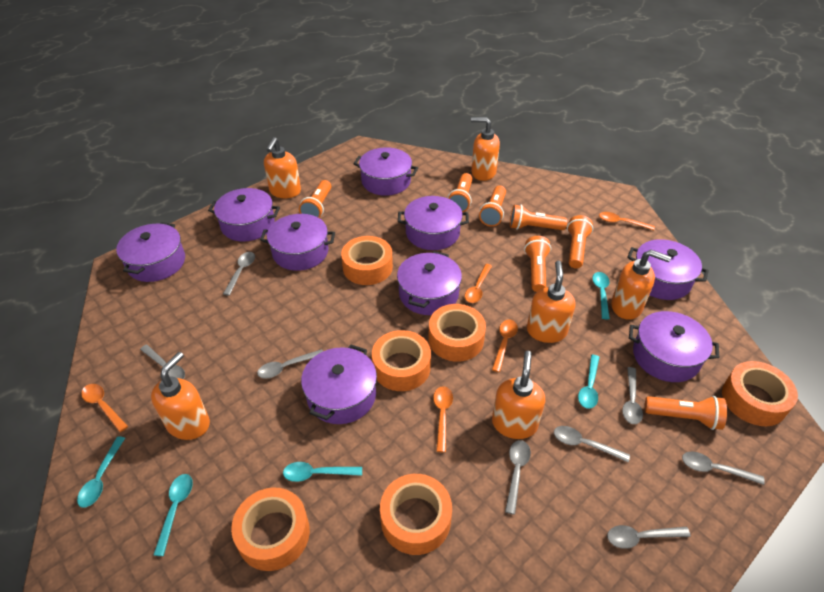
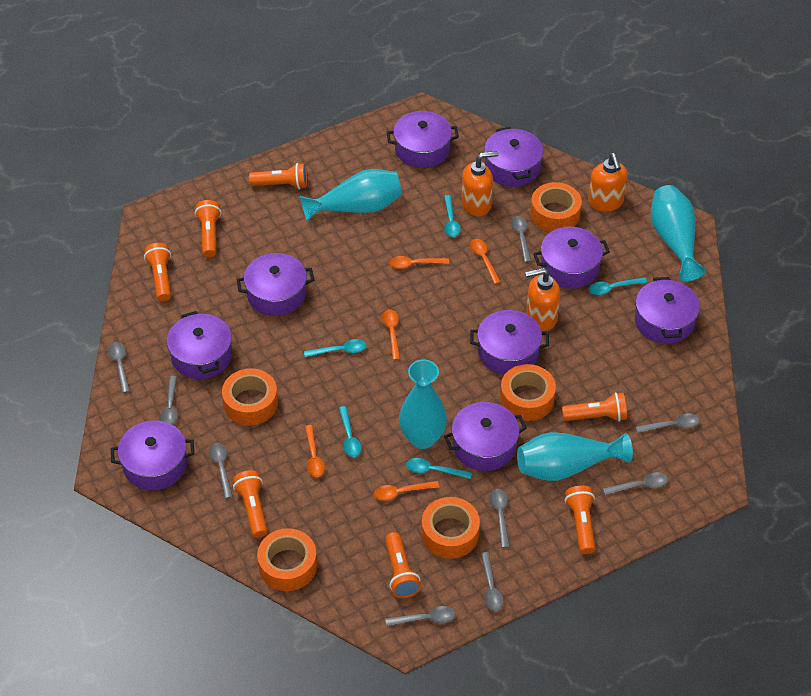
grey spoon: [140,345,185,379] [223,252,255,296] [257,349,323,379] [505,440,531,515] [554,426,630,462] [607,525,691,549] [622,367,643,424] [682,452,765,485] = 8 -> [108,342,130,393] [160,376,178,425] [209,443,233,499] [385,606,456,626] [481,552,504,611] [489,489,510,548] [511,216,531,263] [603,472,668,495] [636,413,700,433] = 9
orange soap dispenser: [151,352,210,440] [264,137,301,198] [471,117,500,181] [492,351,545,439] [527,261,575,343] [611,250,671,320] = 6 -> [462,151,499,216] [525,268,560,331] [588,153,628,212] = 3
orange tape: [231,488,310,571] [341,236,393,285] [372,330,431,391] [380,474,452,555] [428,304,486,362] [722,361,798,426] = 6 -> [222,368,278,425] [257,528,317,591] [422,497,480,559] [500,364,556,421] [530,182,582,232] = 5
turquoise vase: none = 0 -> [300,169,402,221] [399,359,447,449] [517,432,633,481] [651,185,706,282] = 4

